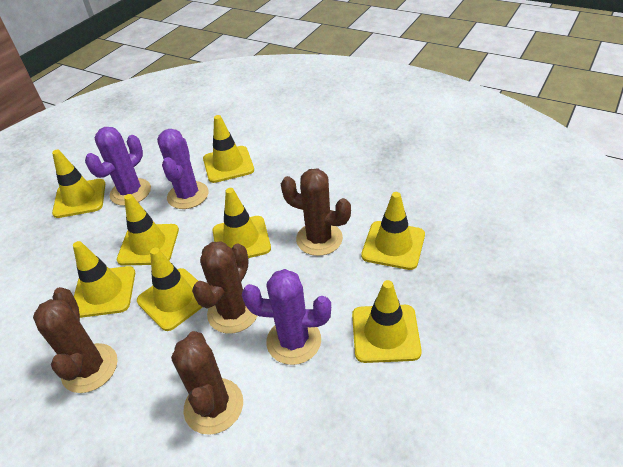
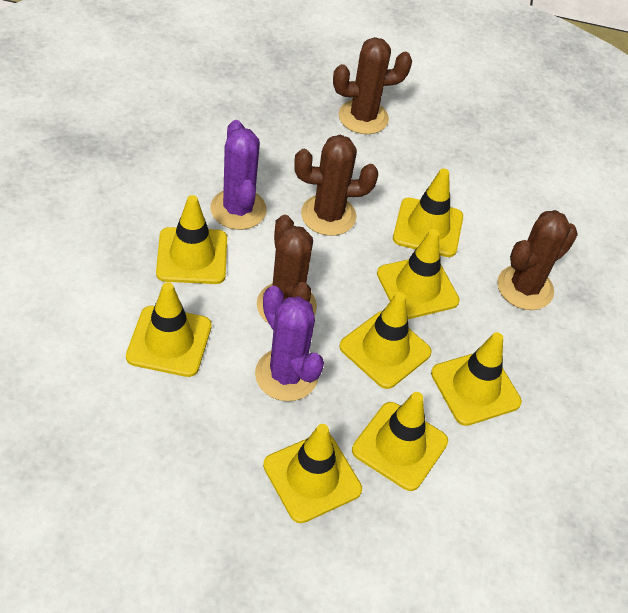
purple cactus: [85,127,151,206] [157,129,209,209] [242,269,331,365] = 3 -> [211,120,267,230] [255,286,324,401] = 2

